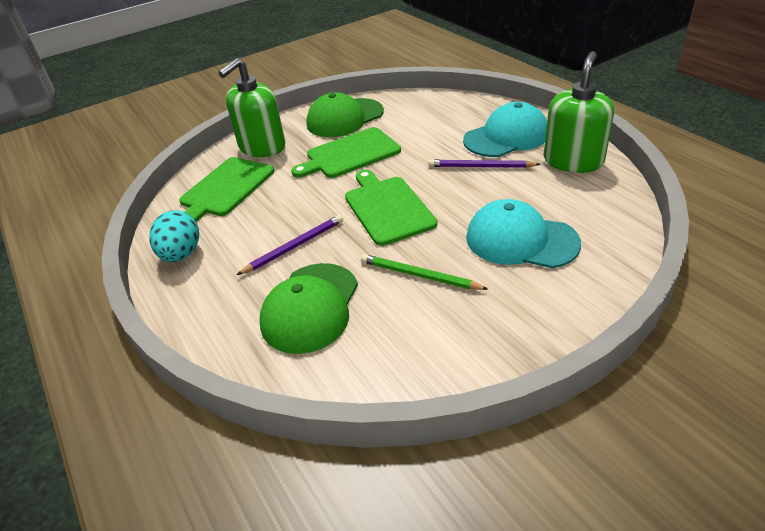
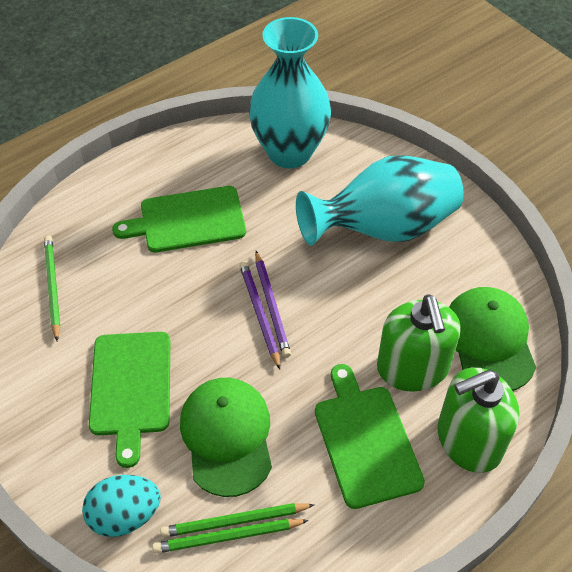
green pencil: [361,254,488,290] = 1 -> [44,236,60,341] [152,519,309,554] [160,503,314,538] = 3
turquoise cap: [463,102,547,157] [466,199,581,268] = 2 -> none = 0
turquoise vase: none = 0 -> [249,17,331,168] [296,155,464,246] = 2

